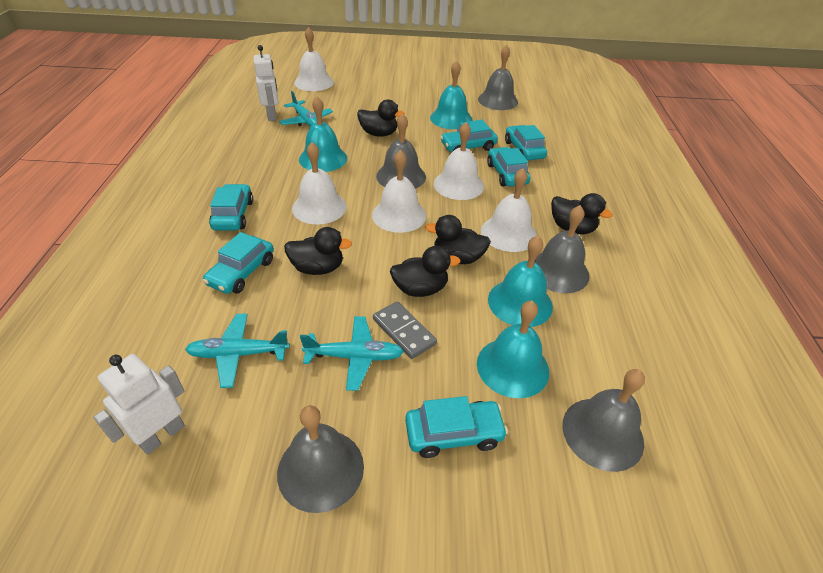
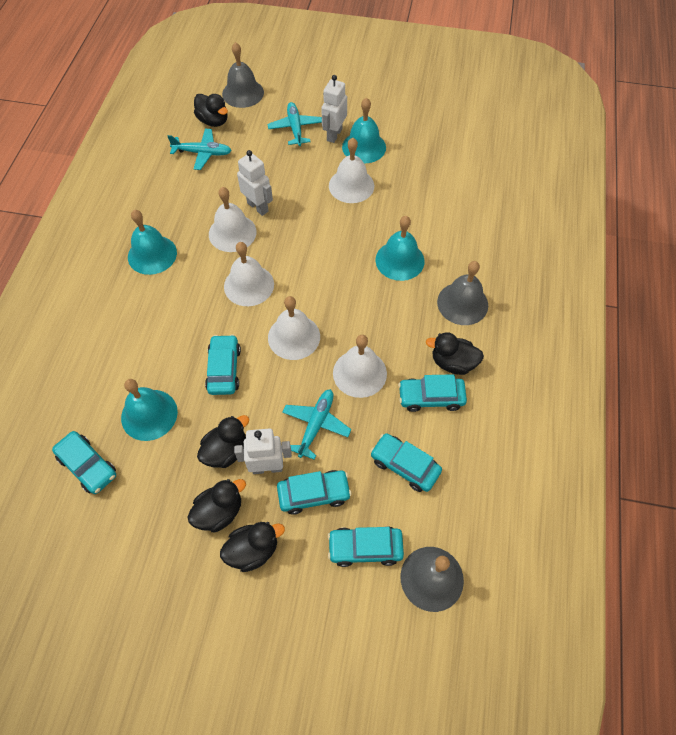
grey bell: [277,405,364,513] [376,113,426,189] [478,45,518,110] [535,205,590,293] [562,369,645,472] = 5 -> [222,42,264,108] [400,547,464,612] [437,261,488,325] = 3
grey domino: [373,301,437,359] = 1 -> none = 0
white robot: [93,354,185,455] [253,45,279,121] = 2 -> [234,429,292,474] [237,150,273,216] [321,75,347,143] = 3

